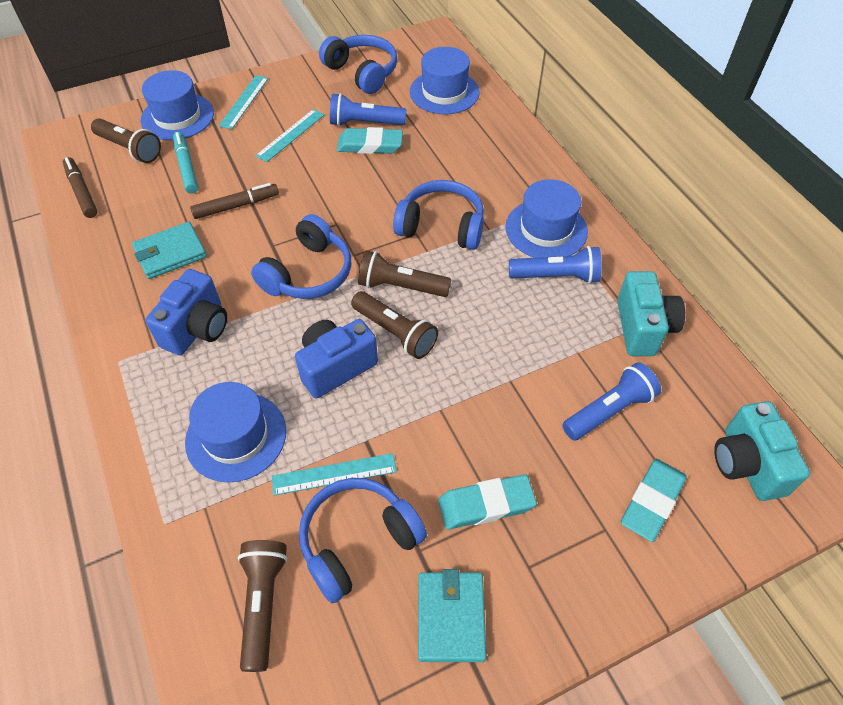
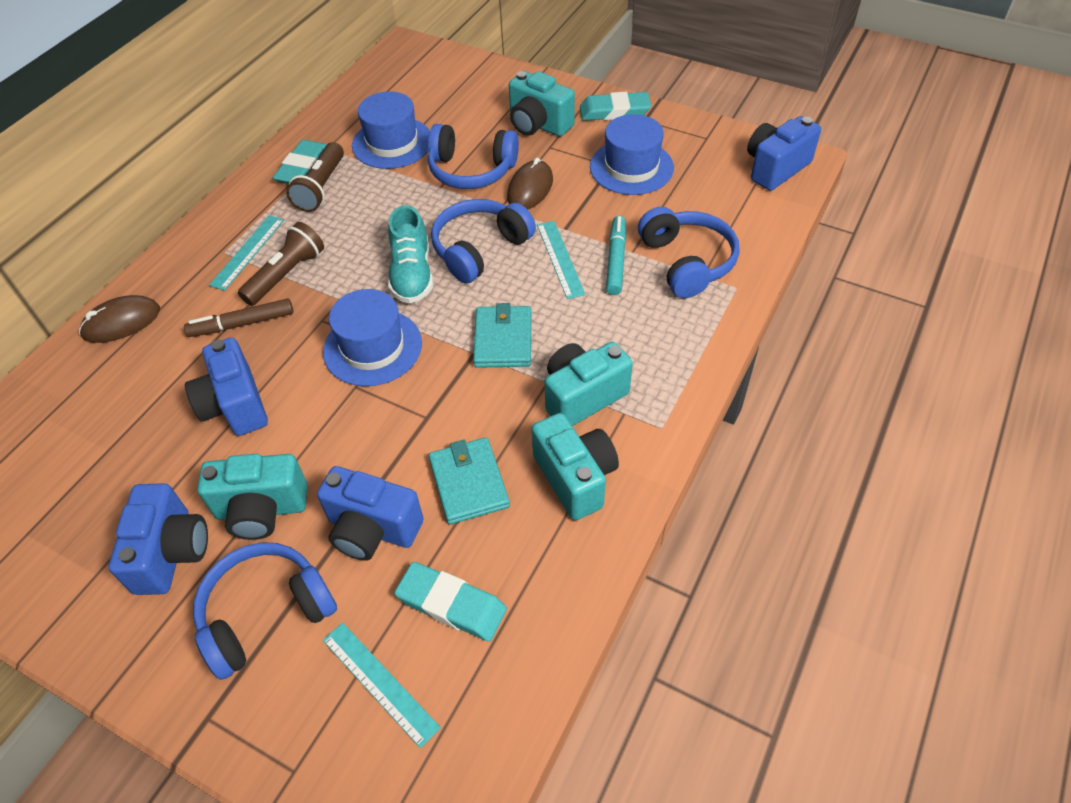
blue camera: [145,269,227,355] [295,319,378,398] = 2 -> [108,483,208,595] [185,337,268,436] [317,466,424,561] [747,116,821,191] = 4
blue flashlight: [330,93,407,126] [509,246,602,284] [562,362,661,441] = 3 -> none = 0
blue hat: [141,70,214,140] [185,382,286,483] [410,47,479,114] [505,179,588,258] = 4 -> [323,289,422,386] [352,91,430,169] [590,114,674,195] = 3
brown flashlight: [91,118,161,163] [238,540,288,672] [351,291,438,359] [358,250,452,297] = 4 -> [238,222,324,306] [286,142,344,212] = 2
brown marker: [63,157,97,218] [190,183,279,219] = 2 -> [184,299,293,337] = 1
brown mouse: none = 0 -> [79,295,160,343] [507,157,553,210] = 2
turquoise camera: [617,271,685,356] [714,401,810,501] = 2 -> [197,454,308,540] [509,71,575,136] [531,413,619,520] [545,342,633,426] = 4
turquoise shoe: none = 0 -> [388,205,433,303] = 1

